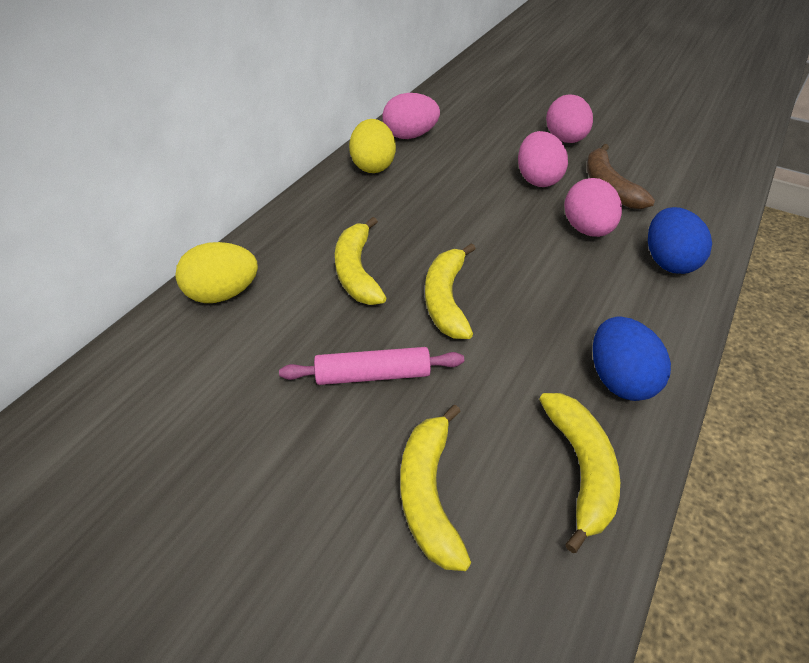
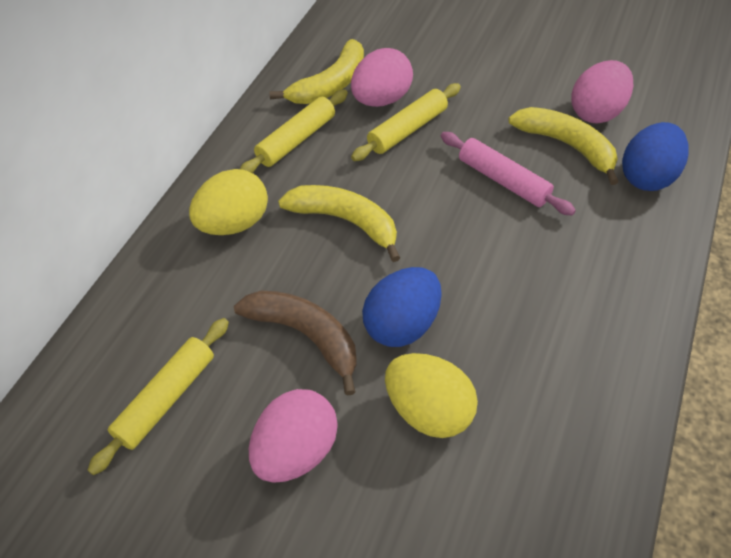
pink egg: [382,93,440,139] [518,131,568,187] [546,94,593,143] [564,178,622,237] = 4 -> [249,389,338,483] [351,48,413,107] [571,60,633,124] = 3
yellow banana: [335,217,386,305] [400,404,471,571] [425,243,476,339] [539,393,620,553] = 4 -> [269,39,364,104] [278,185,400,262] [508,107,618,185] = 3
yellow rolling pin: none = 0 -> [87,318,229,475] [240,89,348,173] [351,83,461,161] = 3

